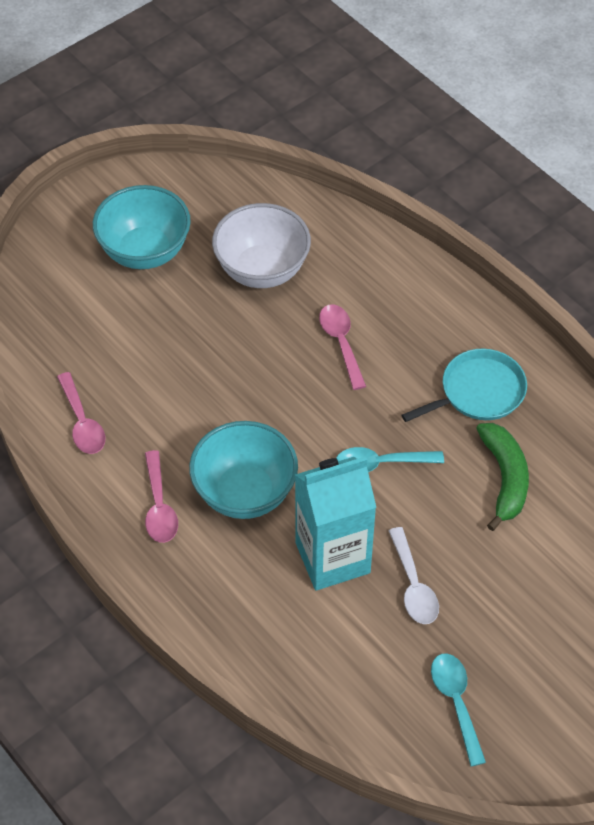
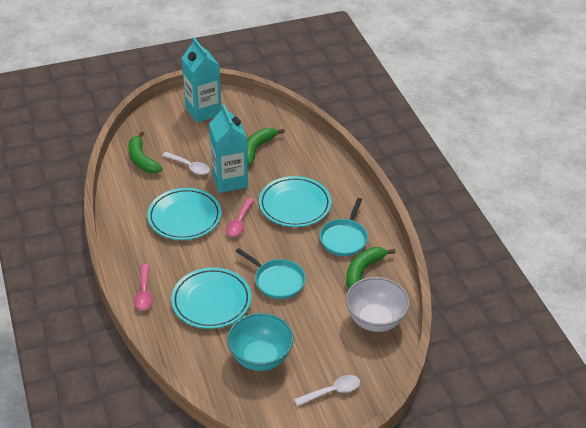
green banana: [476,423,529,531] = 1 -> [129,131,163,173] [247,128,285,165] [346,247,395,288] = 3
pink spoon: [57,372,105,454] [145,450,178,543] [319,304,366,390] = 3 -> [134,264,153,311] [226,198,254,237] = 2
turquoise bowl: [93,185,191,269] [189,421,298,519] = 2 -> [227,313,294,371] = 1
turquoise carton: [295,456,376,591] = 1 -> [182,37,222,123] [209,104,248,193] = 2
turquoise pan: [401,349,527,422] = 1 -> [236,248,306,299] [320,198,368,256] = 2
turquoise plate: none = 0 -> [147,188,221,240] [171,267,251,329] [259,176,331,227] = 3
turquoise spoon: [336,447,444,472] [431,654,486,766] = 2 -> none = 0
white spoon: [389,527,439,624] = 1 -> [162,152,210,175] [294,375,360,406] = 2

